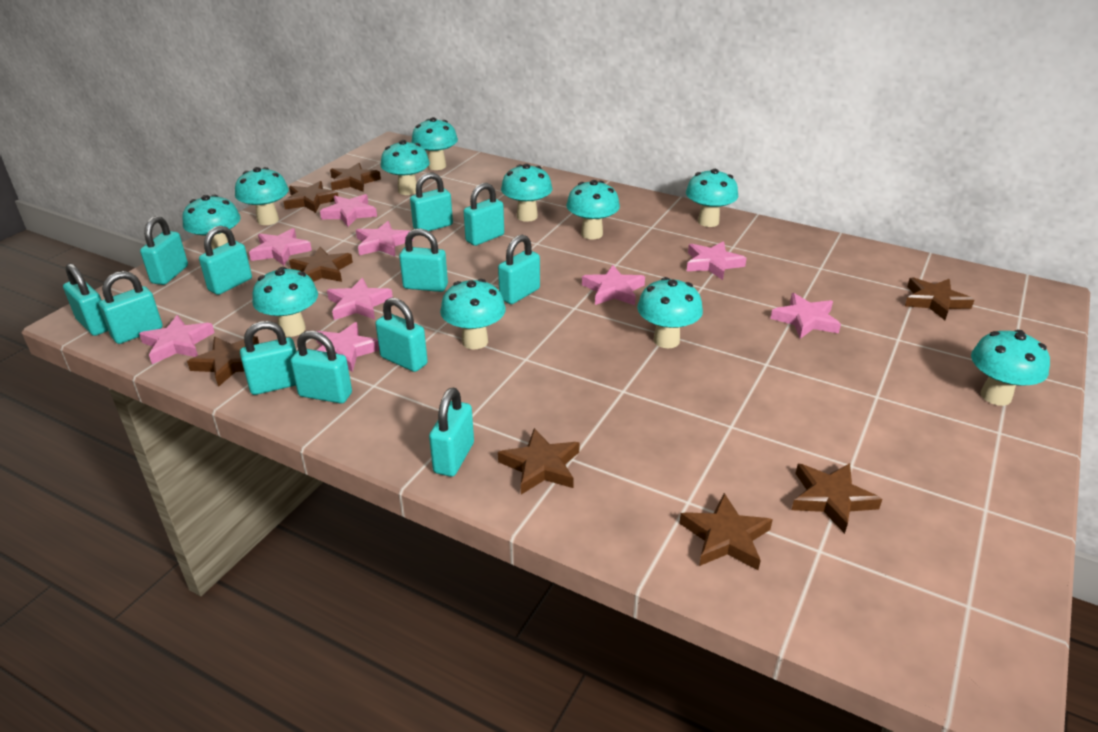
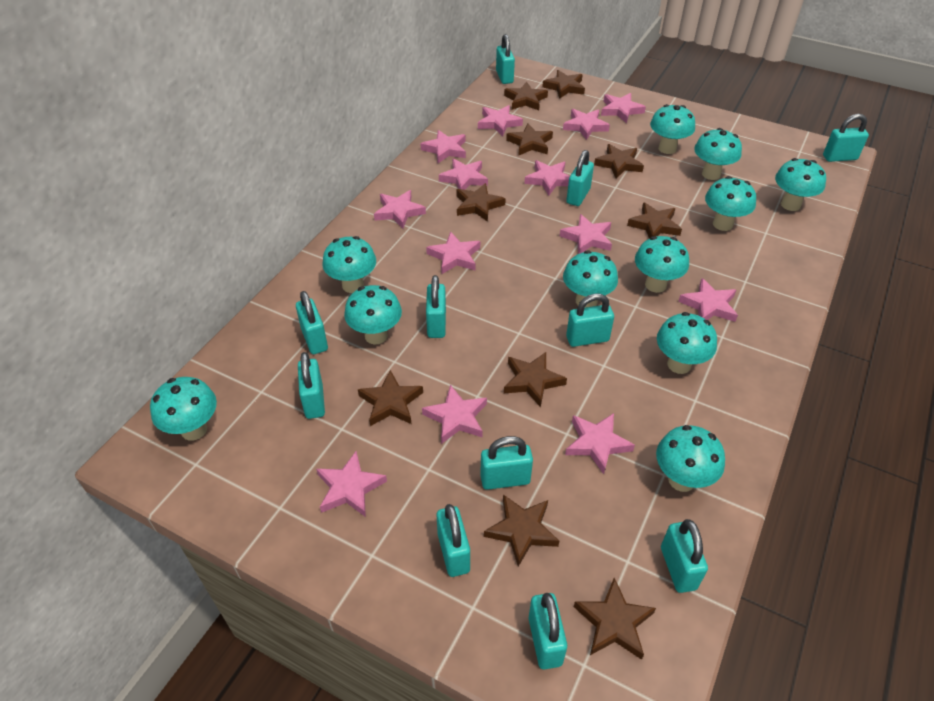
brown star: [187,336,259,387] [283,181,338,213] [289,247,353,282] [330,163,381,192] [498,428,580,495] [679,493,773,570] [792,463,882,534] [905,277,974,320] = 8 -> [358,370,423,426] [456,183,506,222] [484,494,559,567] [504,82,548,110] [504,352,567,407] [506,124,553,156] [542,70,585,99] [574,578,656,660] [594,144,644,179] [627,202,682,239] = 10
pink star: [139,315,215,364] [249,228,312,266] [316,322,379,372] [320,194,377,227] [327,278,393,320] [356,221,414,257] [582,265,645,305] [687,241,747,280] [770,293,841,339] = 9 -> [316,451,387,517] [374,190,426,228] [420,130,466,163] [422,385,487,444] [426,232,480,274] [439,159,488,190] [478,105,523,136] [524,160,570,195] [560,214,612,254] [563,109,610,140] [565,413,635,474] [601,93,646,123] [678,278,738,322] = 13
turquoise padlock: [63,263,108,336] [99,271,163,344] [140,216,188,285] [199,226,252,295] [240,321,296,395] [290,331,352,404] [375,297,428,372] [399,228,448,292] [410,173,453,231] [429,388,474,477] [464,183,504,246] [498,235,540,304] = 12 -> [296,291,328,354] [298,352,325,419] [426,275,446,338] [437,504,470,577] [480,436,533,490] [496,34,515,84] [529,593,567,669] [566,150,594,206] [566,294,614,347] [661,519,708,593] [823,114,869,162] = 11

